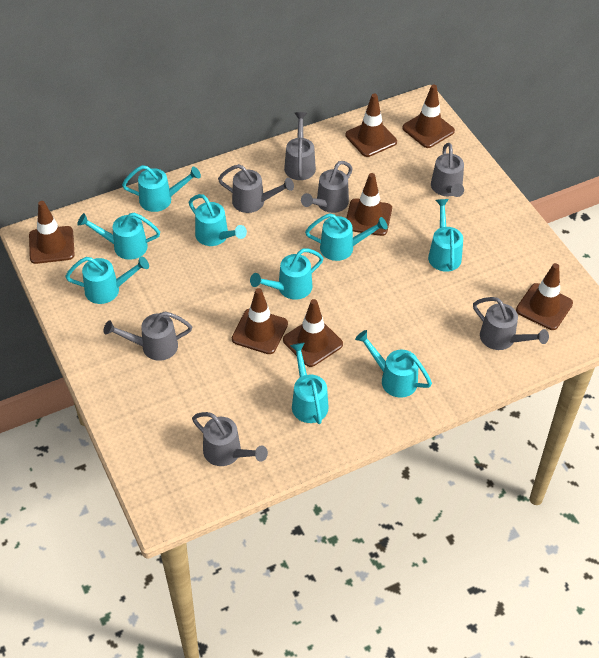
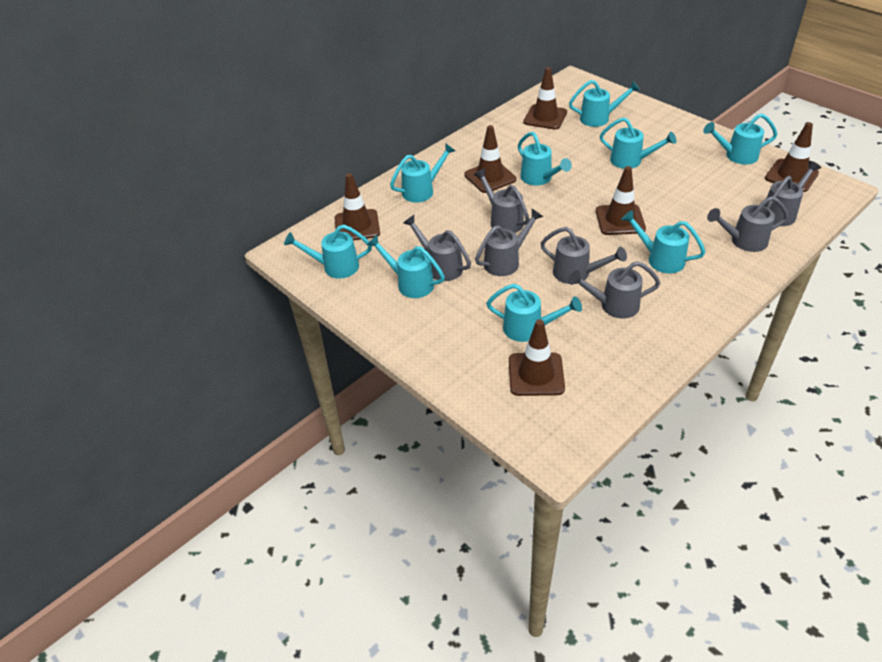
brown traffic cone: [29,201,75,264] [232,288,288,354] [283,299,343,367] [346,94,397,157] [346,173,392,236] [402,85,455,148] [516,263,573,330] = 7 -> [335,173,380,240] [465,125,516,193] [509,319,565,396] [523,67,567,130] [596,166,646,235] [765,122,819,192] = 6

